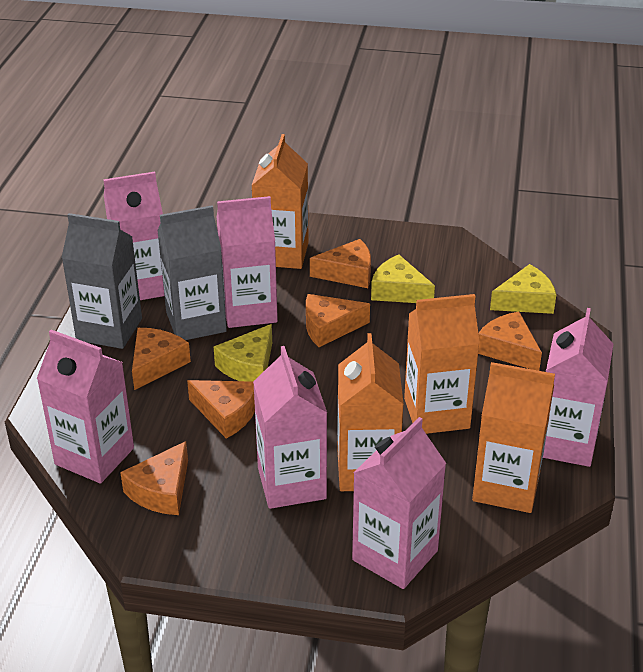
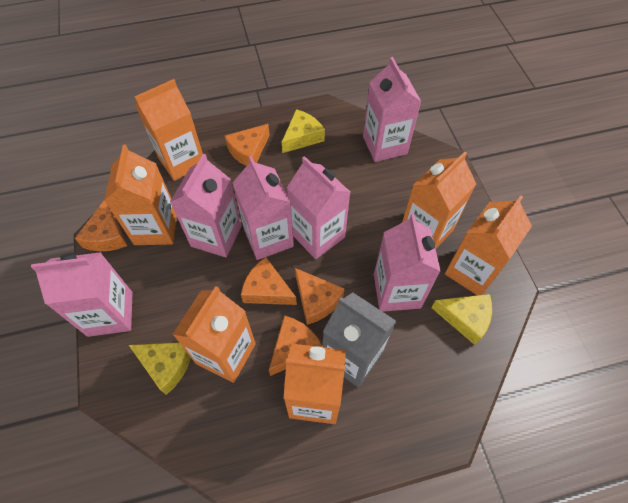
grey carton: [62,213,142,349] [157,206,227,340] = 2 -> [323,293,396,388] = 1
orange carton: [251,134,309,269] [337,333,404,491] [404,294,480,434] [472,362,555,513] = 4 -> [104,145,177,245] [135,79,203,181] [172,286,256,383] [284,344,346,424] [402,152,476,249] [445,195,532,295] = 6
orange cheese: [120,441,188,515] [132,328,191,390] [187,380,255,439] [306,294,370,347] [310,239,371,288] [478,312,542,371] = 6 -> [75,201,127,251] [225,124,270,166] [241,257,297,305] [269,315,323,376] [295,268,345,325] = 5

